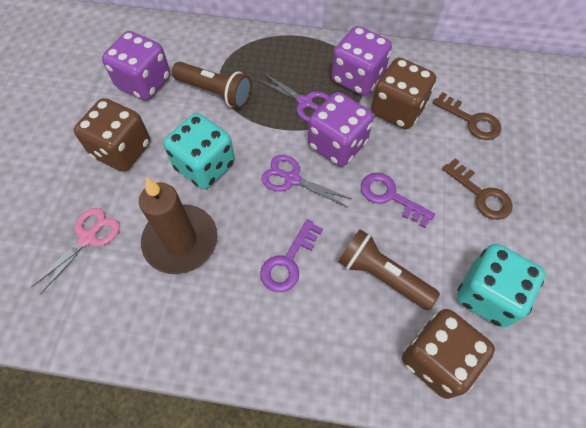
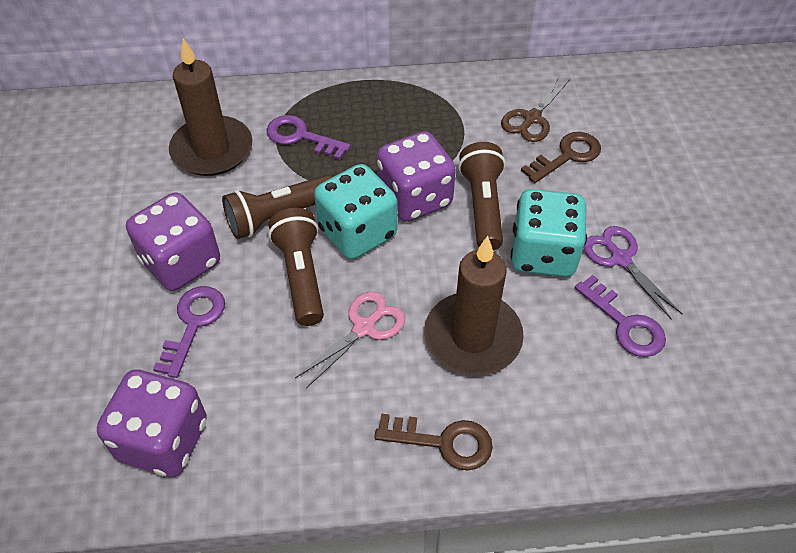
brown candle: [139,177,218,274] = 1 -> [169,38,252,176] [424,236,524,376] = 2
brown dice: [74,98,150,172] [371,58,436,129] [402,309,495,399] = 3 -> none = 0
brown flashlight: [172,62,252,109] [338,229,440,310] = 2 -> [222,175,332,239] [268,208,324,326] [458,142,505,250] = 3
brown scissors: none = 0 -> [501,77,570,142] = 1
purple key: [260,219,323,292] [361,173,435,228] = 2 -> [153,286,225,378] [267,115,351,160] [575,275,666,357] = 3
purple scissors: [257,72,330,122] [261,155,352,207] = 2 -> [584,226,682,320] = 1

